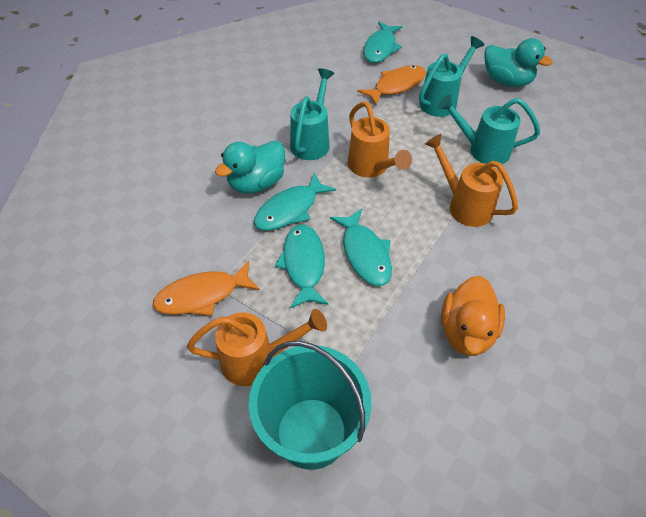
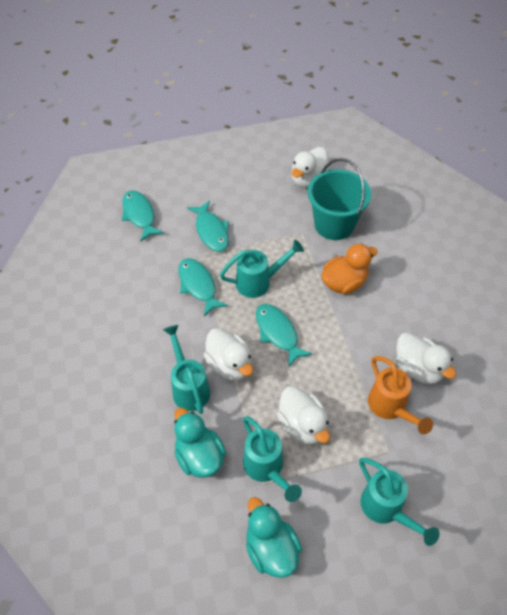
orange fish: [152,261,260,316] [358,65,426,105] = 2 -> none = 0
orange watering can: [187,309,327,386] [348,101,412,178] [425,134,518,227] = 3 -> [368,356,433,434] = 1
turquoise watering can: [290,68,334,160] [419,36,484,117] [437,94,540,164] = 3 -> [163,325,210,414] [220,240,304,298] [243,416,302,502] [359,458,440,546] = 4
white duck: none = 0 -> [204,328,253,381] [276,386,330,445] [291,147,331,188] [396,332,456,384] = 4

